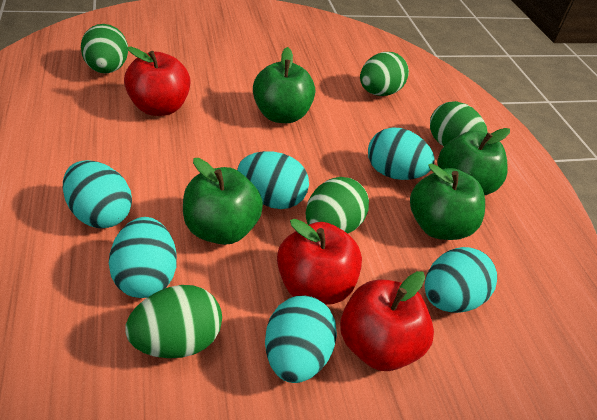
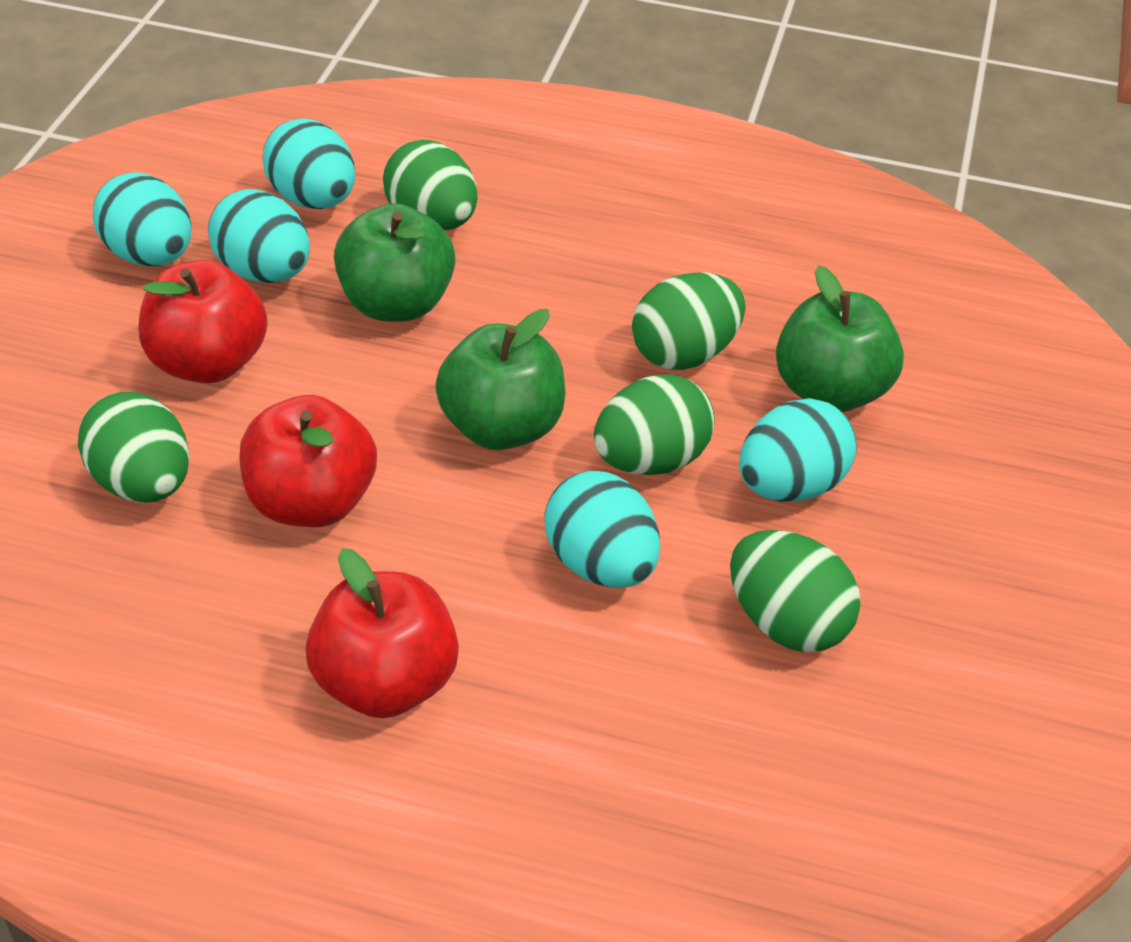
green apple: [183,158,263,245] [253,47,315,123] [410,163,485,240] [437,128,510,195] = 4 -> [334,203,456,322] [435,309,565,450] [776,266,904,412] = 3
turquoise egg: [63,160,132,228] [109,217,177,298] [237,151,309,209] [265,296,337,383] [368,127,435,180] [425,247,497,313] = 6 -> [93,172,191,266] [208,189,310,283] [263,118,355,209] [545,471,660,588] [739,398,857,502] = 5

